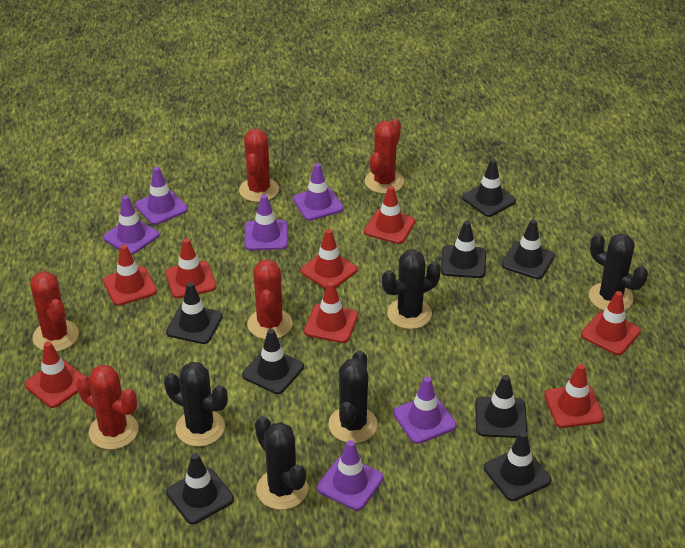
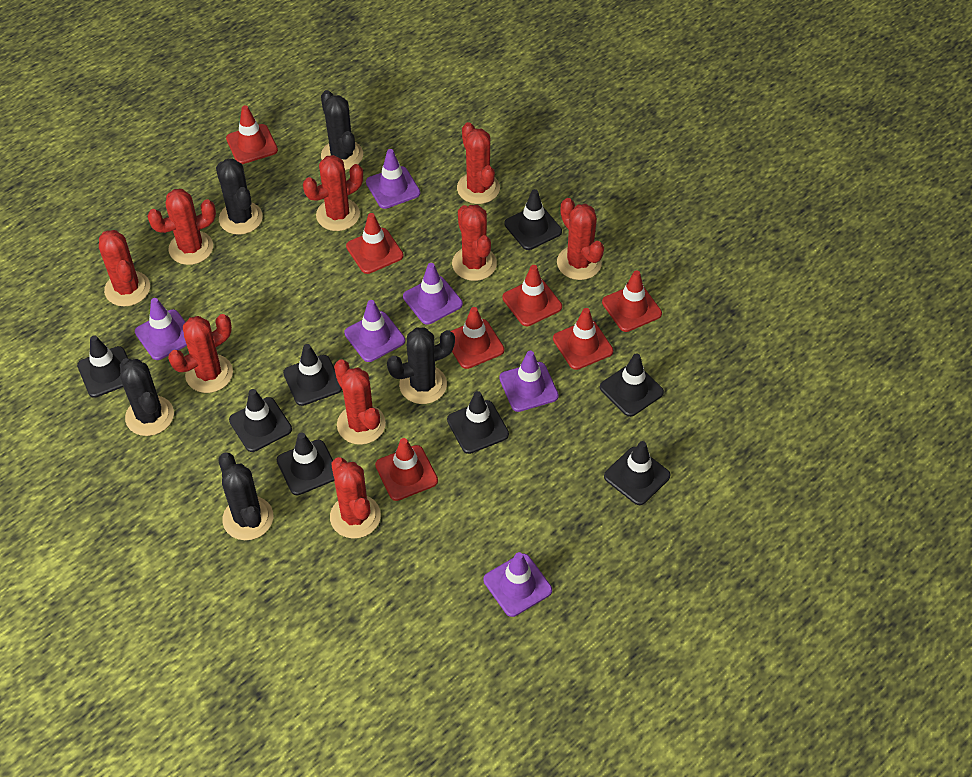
red cactus: [30,271,79,352] [76,365,138,450] [239,129,279,202] [247,259,293,339] [365,119,404,194] = 5 -> [99,230,150,306] [147,189,216,265] [168,314,233,393] [303,155,363,231] [330,457,381,539] [334,359,386,445] [452,205,497,281] [457,122,500,204] [557,198,604,280] = 9
red traffic cone: [25,341,83,408] [103,244,157,306] [165,238,216,298] [300,229,358,289] [304,281,358,343] [364,186,415,244] [544,364,604,428] [581,291,641,355] = 8 -> [226,105,278,164] [346,213,404,274] [375,438,438,501] [451,307,504,369] [502,265,562,326] [553,308,613,370] [602,270,662,332] = 7

